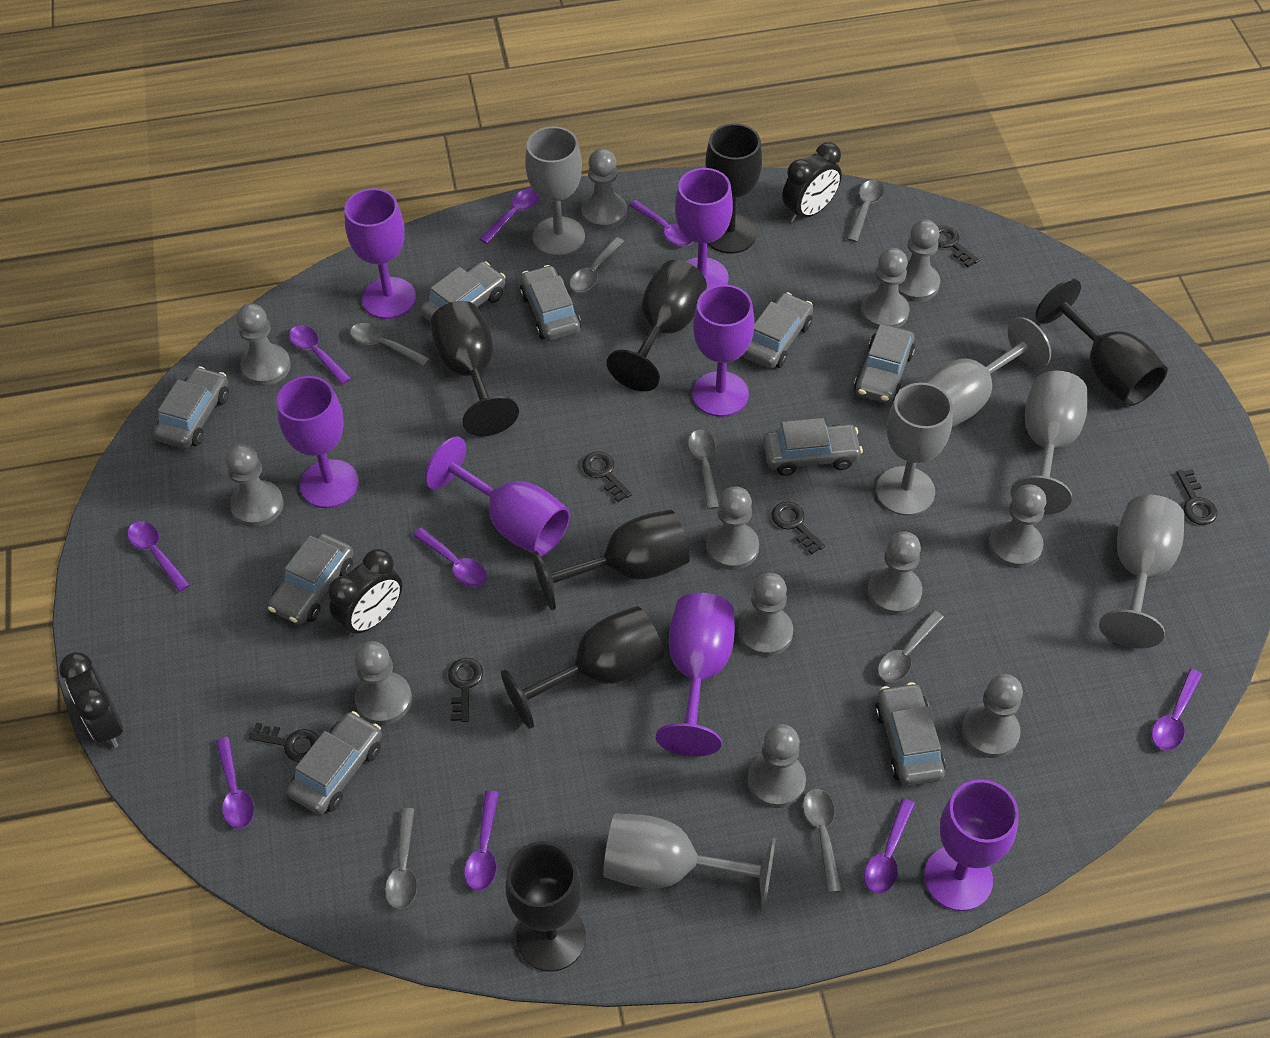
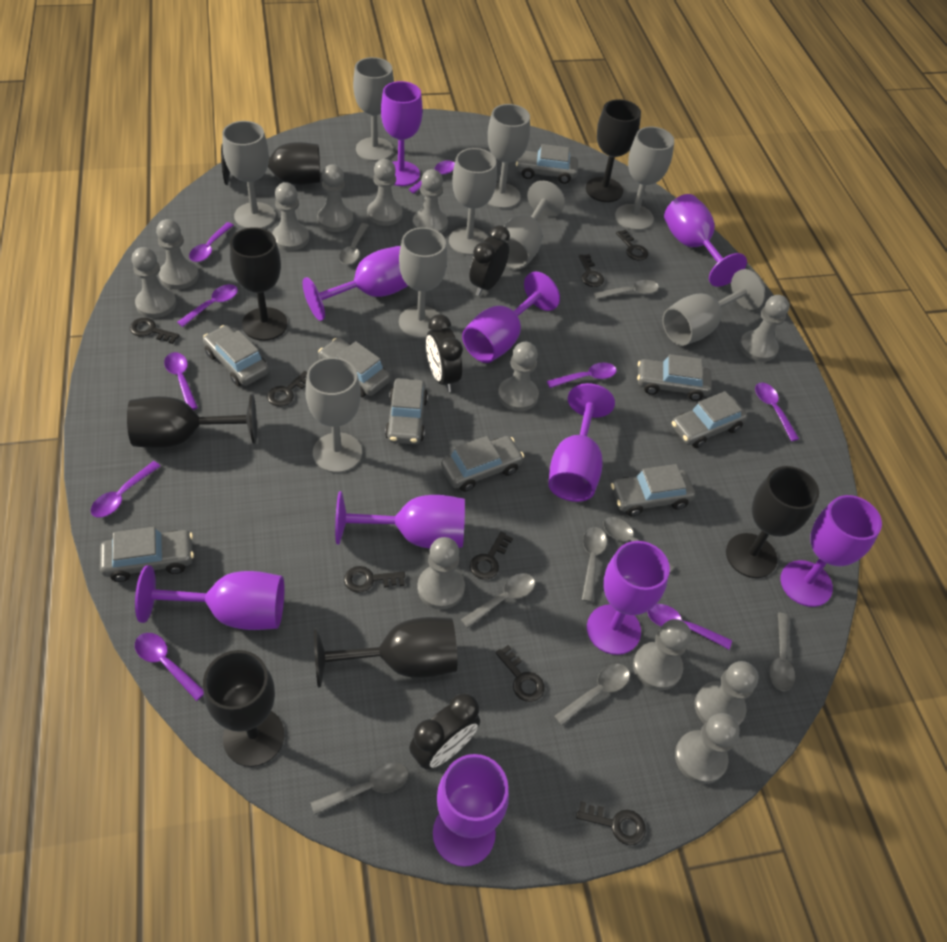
black key: [249,723,319,762] [448,658,483,722] [582,451,632,502] [771,502,825,554] [938,226,980,267] [1176,469,1217,525] = 6 -> [130,318,180,344] [267,371,307,407] [344,566,405,593] [470,532,513,580] [495,645,545,702] [576,801,646,845] [579,254,604,287] [616,230,648,261] = 8
grey goblet: [525,126,585,256] [603,813,776,909] [876,383,953,516] [920,317,1051,427] [1010,371,1087,514] [1099,495,1184,648] = 6 -> [222,121,276,229] [305,357,362,473] [353,57,394,161] [399,227,447,338] [449,148,497,255] [487,104,530,209] [502,181,565,270] [615,127,674,231] [662,269,765,346] = 9
grey spoon: [350,323,430,367] [385,808,417,910] [570,237,624,292] [688,430,719,509] [803,789,842,893] [847,180,884,242] [878,610,944,682] = 7 -> [311,762,409,815] [339,223,369,265] [461,573,535,628] [554,664,630,726] [582,527,607,602] [594,280,659,299] [603,517,675,573] [769,613,795,691] = 8
purple goblet: [276,376,359,508] [344,188,416,319] [425,436,570,556] [656,593,735,756] [675,168,733,289] [692,284,755,417] [924,779,1019,911] = 7 -> [135,565,284,630] [302,246,408,321] [335,491,465,549] [381,81,423,186] [433,754,509,867] [462,272,560,363] [548,383,615,502] [587,541,670,655] [664,194,747,287] [780,495,882,607] = 10

